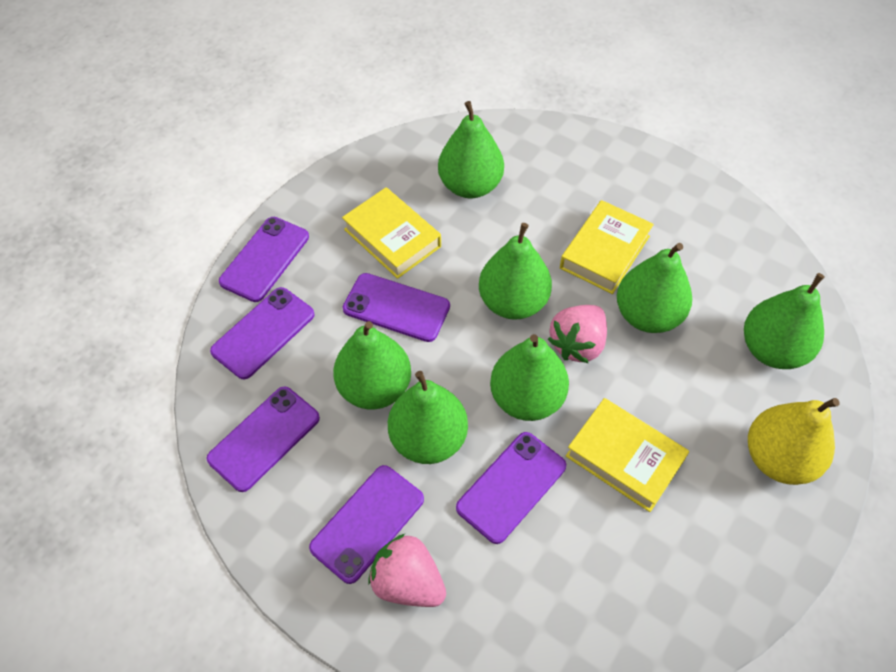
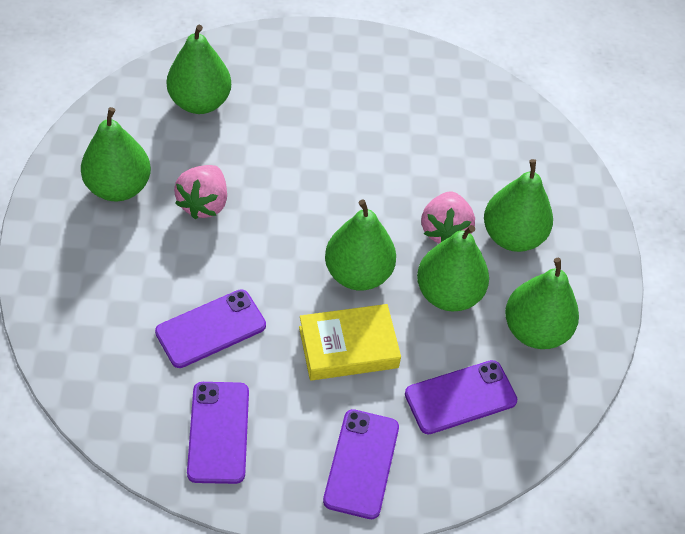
green pear: [333,321,411,409] [388,371,468,464] [438,101,504,198] [479,223,552,320] [490,334,569,421] [617,243,692,333] [744,273,824,369] = 7 -> [81,107,151,201] [167,25,231,114] [325,199,396,291] [417,225,489,311] [484,159,553,252] [505,258,579,349] = 6
purple phone: [207,387,320,492] [210,287,315,379] [219,217,309,302] [309,465,424,584] [343,273,450,342] [456,432,566,544] = 6 -> [155,289,266,368] [187,382,249,484] [323,409,399,519] [405,360,517,434] = 4
yellow book: [342,187,441,279] [560,200,654,294] [566,398,689,512] = 3 -> [299,304,401,381] = 1
yellow pear: [748,398,839,485] = 1 -> none = 0

